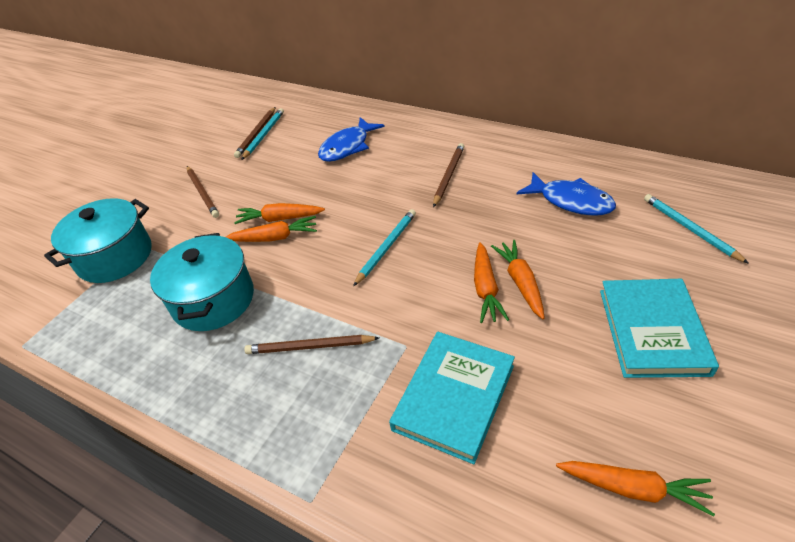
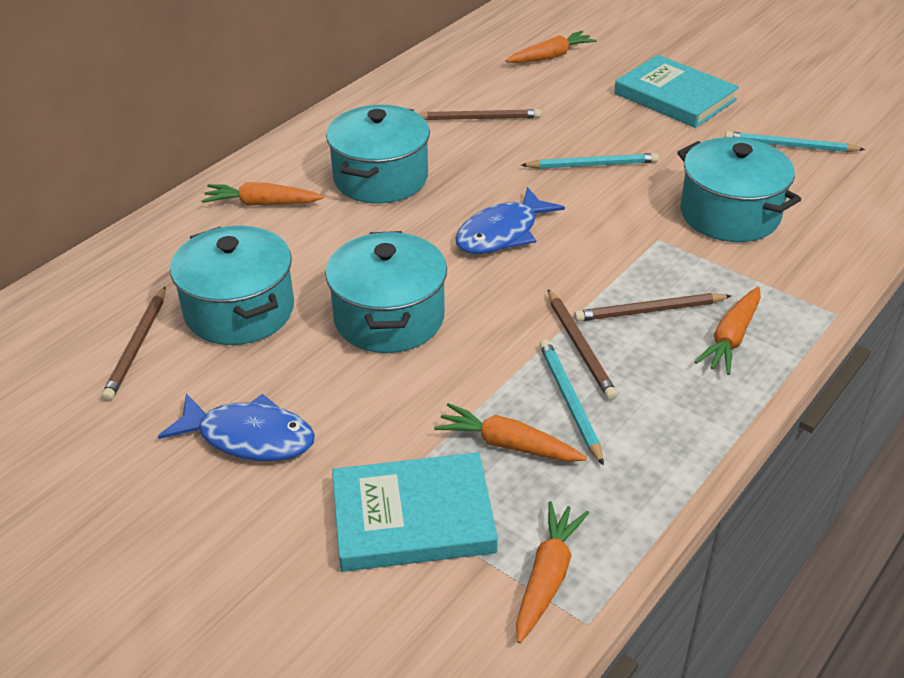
turquoise pot: [44,198,152,283] [150,233,254,331] = 2 -> [170,226,294,345] [325,231,447,353] [326,105,430,204] [677,137,801,242] = 4

